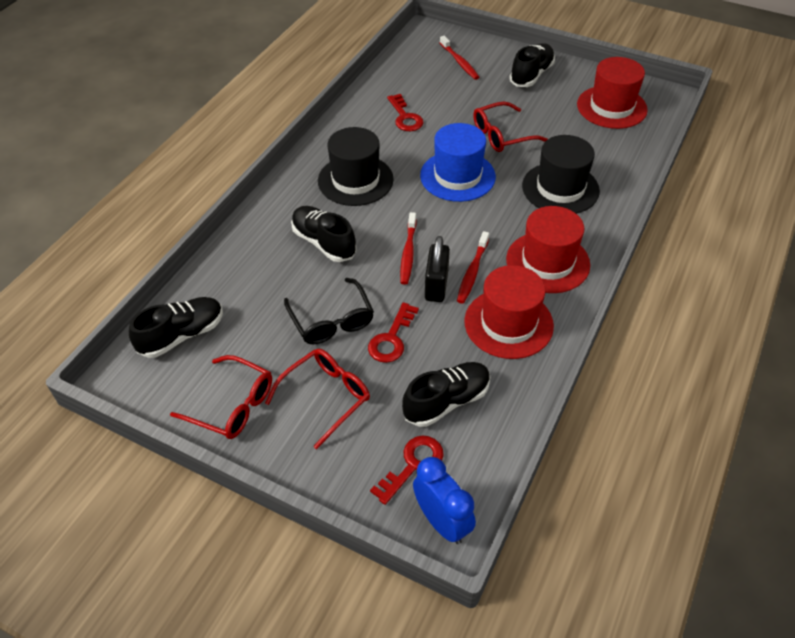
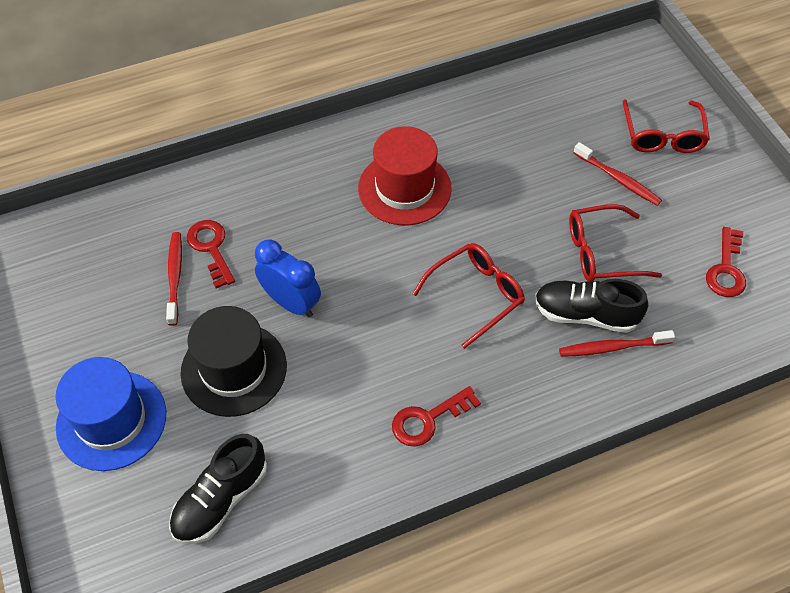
black glasses: [284,278,374,344] = 1 -> none = 0
black hat: [318,127,394,206] [522,135,600,214] = 2 -> [181,306,287,417] = 1
black padlock: [425,236,450,302] = 1 -> none = 0
black shoe: [129,297,223,358] [291,206,357,262] [402,362,491,427] [509,43,555,87] = 4 -> [169,434,267,544] [534,279,648,333] = 2
red hat: [465,265,554,359] [506,206,590,293] [577,57,648,129] = 3 -> [358,126,451,225] = 1

